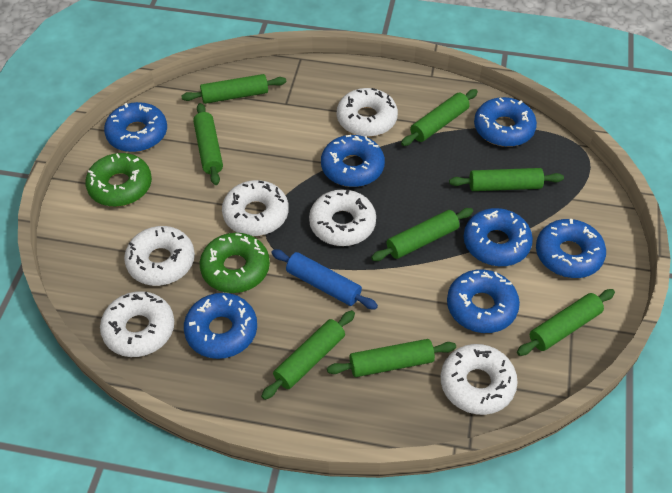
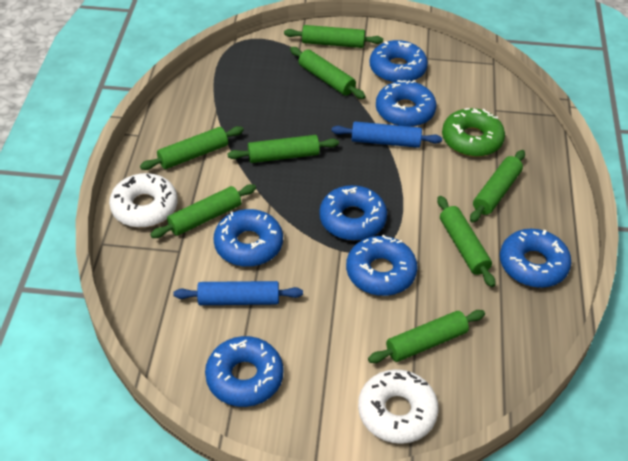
blue rolling pin: [271,249,378,309] = 1 -> [173,281,303,305] [332,121,442,148] = 2
green donut: [85,153,152,207] [200,233,270,293] = 2 -> [442,108,505,157] = 1
white donut: [100,291,174,357] [124,226,195,286] [222,180,289,236] [309,189,376,246] [337,88,398,137] [440,344,518,415] = 6 -> [109,173,178,228] [358,369,439,444] = 2

